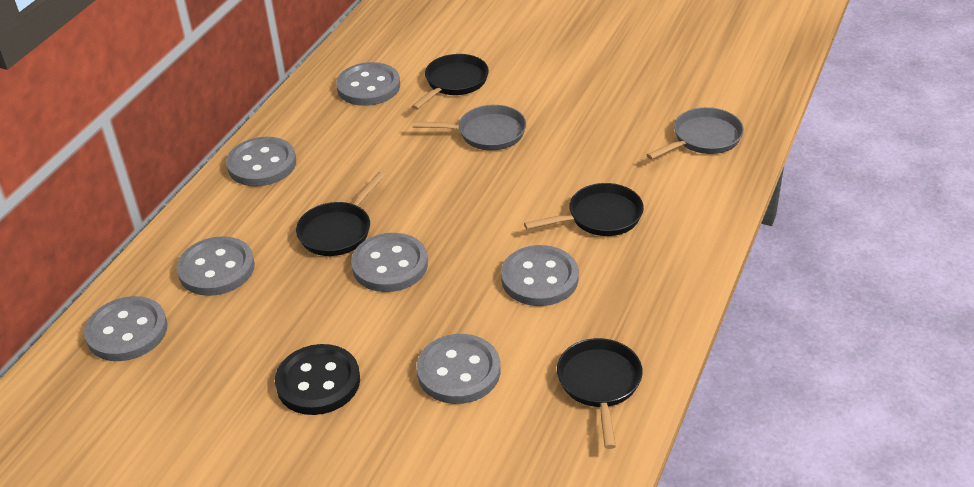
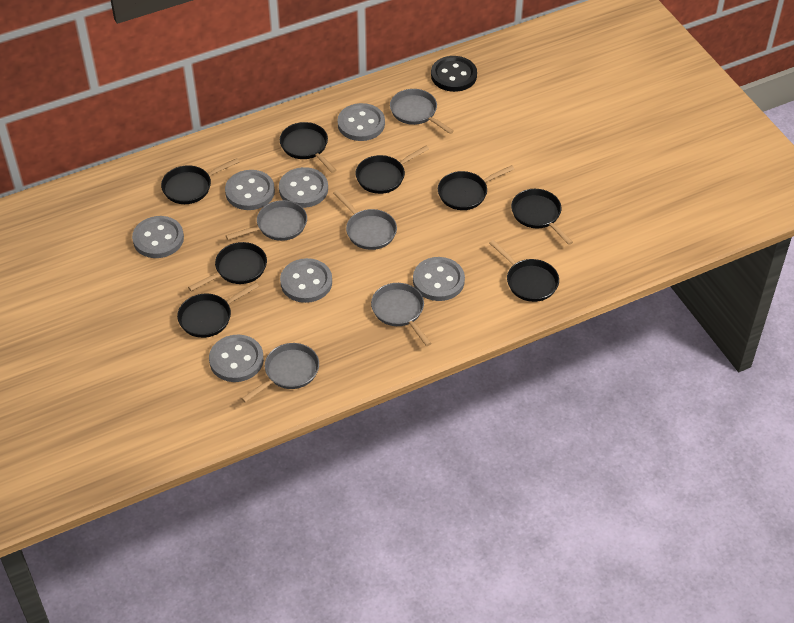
black pan: [296,172,385,256] [411,54,489,110] [524,183,644,236] [557,338,643,449] = 4 -> [161,158,239,204] [177,282,259,338] [188,242,267,291] [280,122,336,173] [355,146,429,194] [438,165,514,210] [489,240,559,302] [511,189,573,245] = 8
grey pan: [412,105,526,150] [647,107,744,160] = 2 -> [226,200,307,241] [241,343,319,403] [333,190,397,250] [371,283,432,346] [390,89,454,134] = 5

